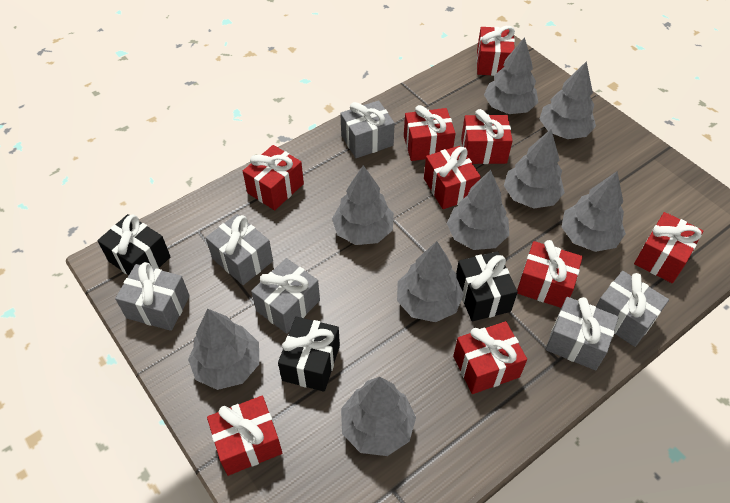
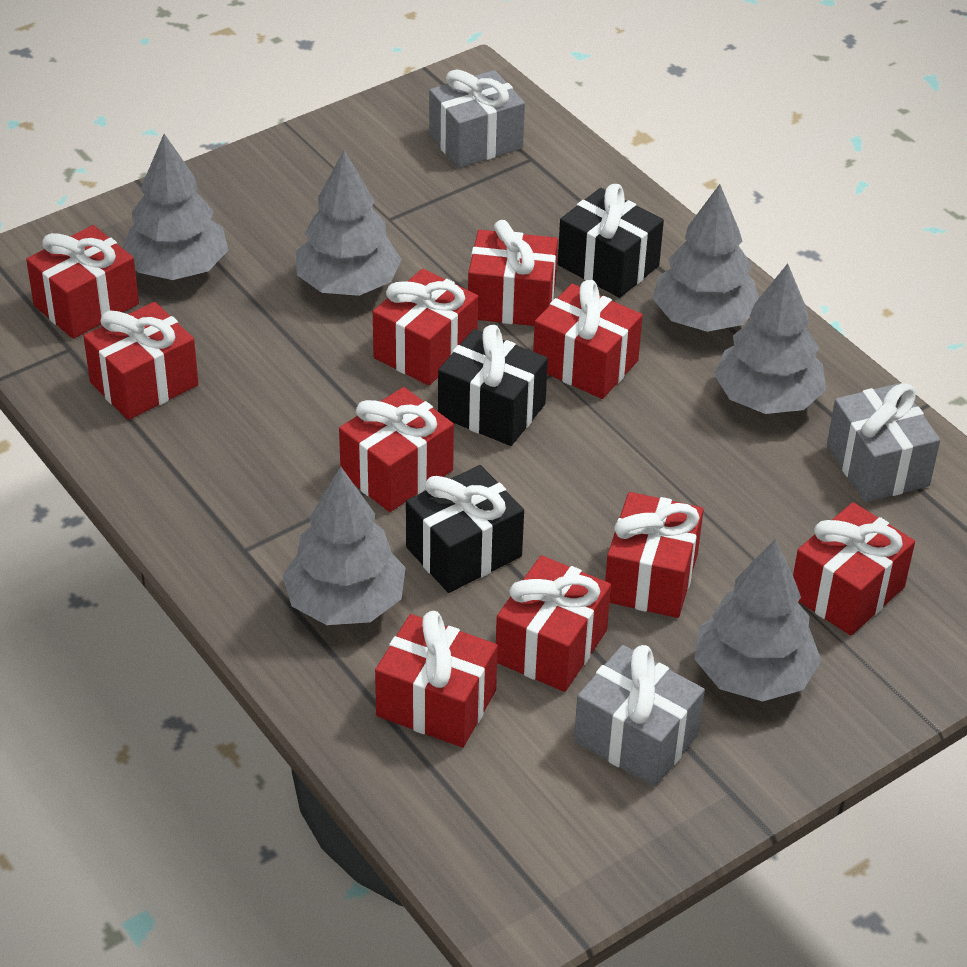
grey gift: [115,262,190,331] [206,214,273,285] [251,258,320,334] [340,100,395,158] [545,297,619,370] [596,271,669,347] = 6 -> [429,70,525,168] [574,645,705,787] [827,383,940,502] = 3
grey tree: [188,309,259,390] [332,165,394,245] [341,377,416,456] [397,241,464,322] [447,170,509,250] [484,37,538,114] [504,129,565,209] [539,61,596,139] [562,172,626,252] = 9 -> [123,134,228,280] [282,466,406,625] [296,150,402,296] [652,184,759,332] [694,539,821,701] [714,263,826,414] = 6
red gift: [207,396,282,476] [243,145,304,210] [404,105,455,161] [424,146,481,209] [453,321,527,394] [461,109,513,164] [477,26,515,76] [517,240,583,308] [634,212,703,283] = 9 -> [26,225,139,339] [84,302,199,420] [339,387,454,512] [373,269,478,386] [375,611,498,748] [468,220,558,326] [496,555,611,692] [533,280,643,399] [605,492,704,618] [793,502,915,636] = 10

